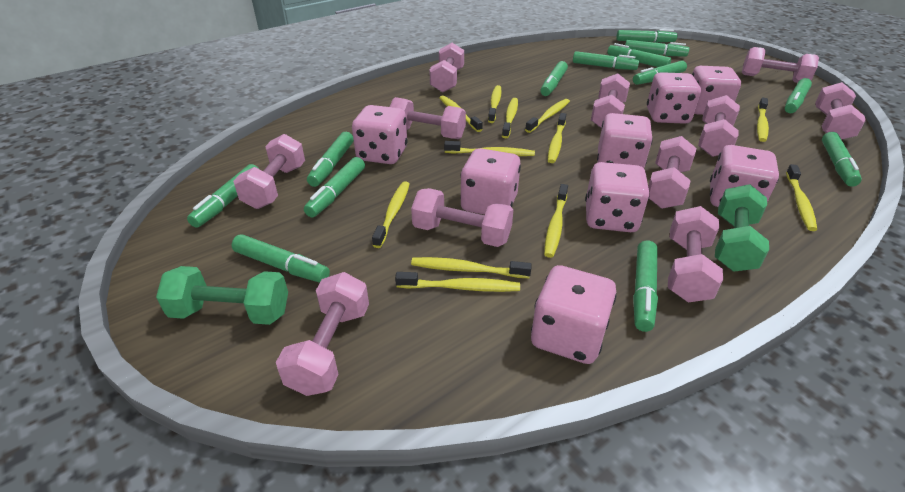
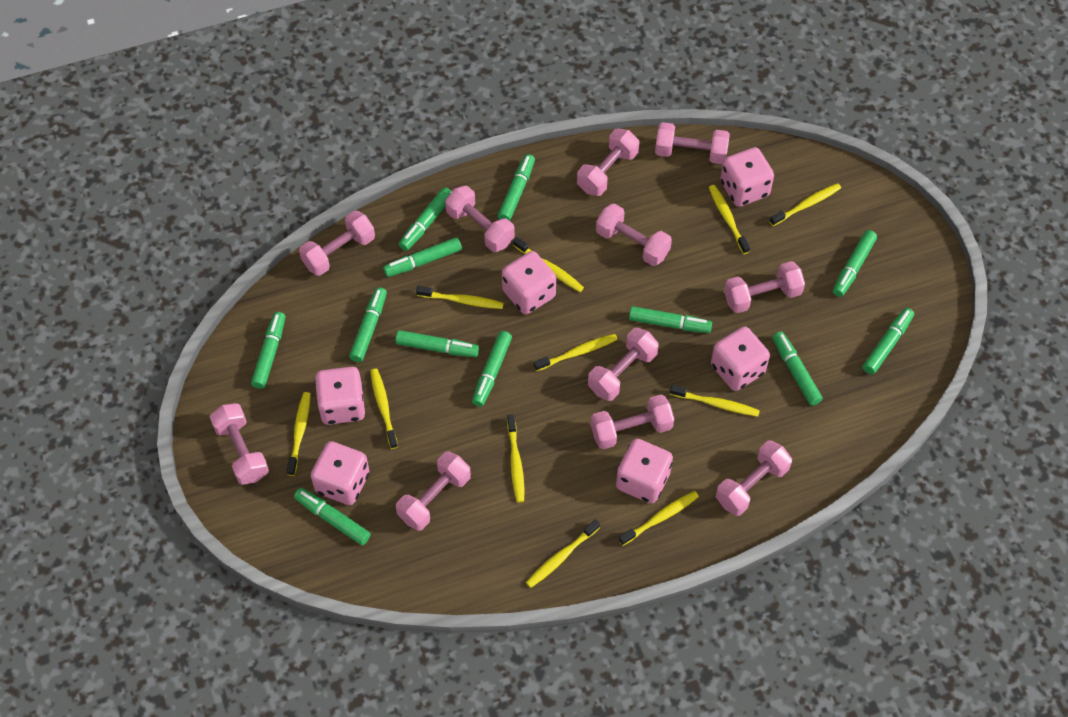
green dumbbell: [156,266,288,325] [715,184,769,271] = 2 -> none = 0
green marker: [187,164,259,228] [232,234,330,283] [304,157,365,217] [307,132,354,187] [540,61,568,96] [573,51,639,70] [607,43,671,67] [616,29,677,43] [625,40,689,57] [633,61,687,85] [633,241,658,332] [785,78,812,113] [822,132,862,187] = 13 -> [251,312,286,389] [294,488,371,545] [349,287,387,362] [383,237,462,277] [395,330,479,357] [399,187,452,251] [472,331,512,407] [498,154,535,221] [629,306,712,333] [772,331,823,406] [833,230,877,297] [863,308,914,375] = 12
pink dice: [352,105,408,164] [460,148,521,215] [531,265,617,364] [585,162,650,232] [597,113,653,168] [647,72,701,124] [692,66,741,115] [710,145,779,207] = 8 -> [311,441,369,505] [315,366,365,425] [502,251,556,314] [616,439,673,504] [711,326,770,391] [720,147,774,207] = 6
yellow toothbrush: [372,181,410,248] [395,272,520,292] [411,257,532,278] [439,96,483,132] [444,141,535,156] [488,85,502,123] [502,98,518,138] [525,99,570,133] [544,184,568,258] [548,113,566,163] [757,98,769,142] [786,164,817,231] = 12 -> [287,392,311,476] [370,369,398,449] [416,286,504,309] [507,415,524,503] [513,237,584,292] [526,519,600,588] [534,334,618,371] [619,491,699,546] [670,385,760,417] [709,185,750,254] [769,183,841,226] = 11

